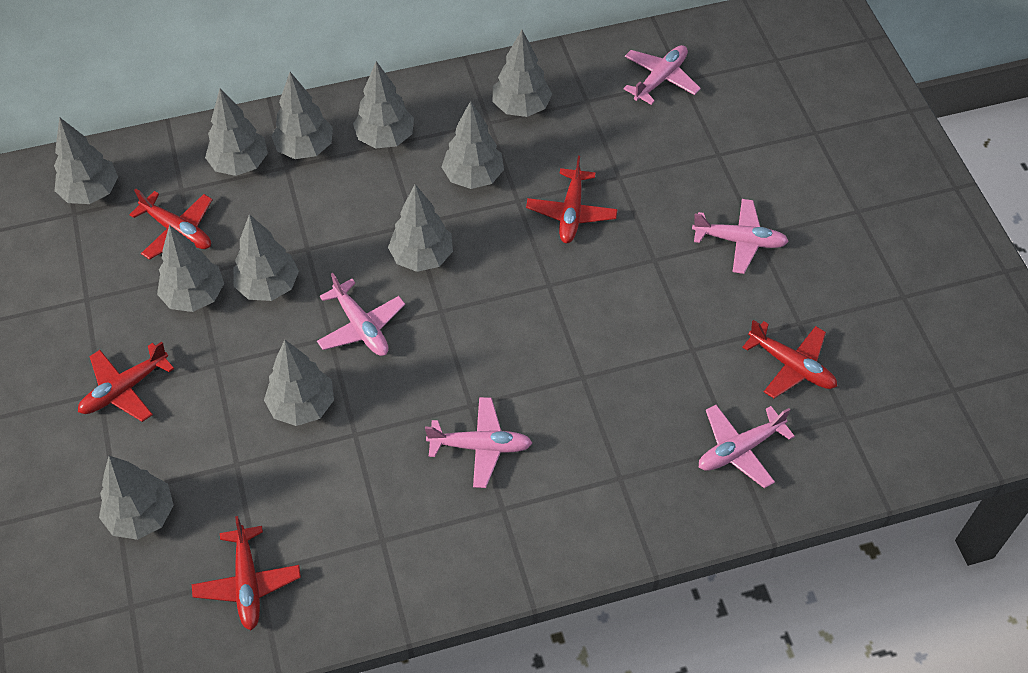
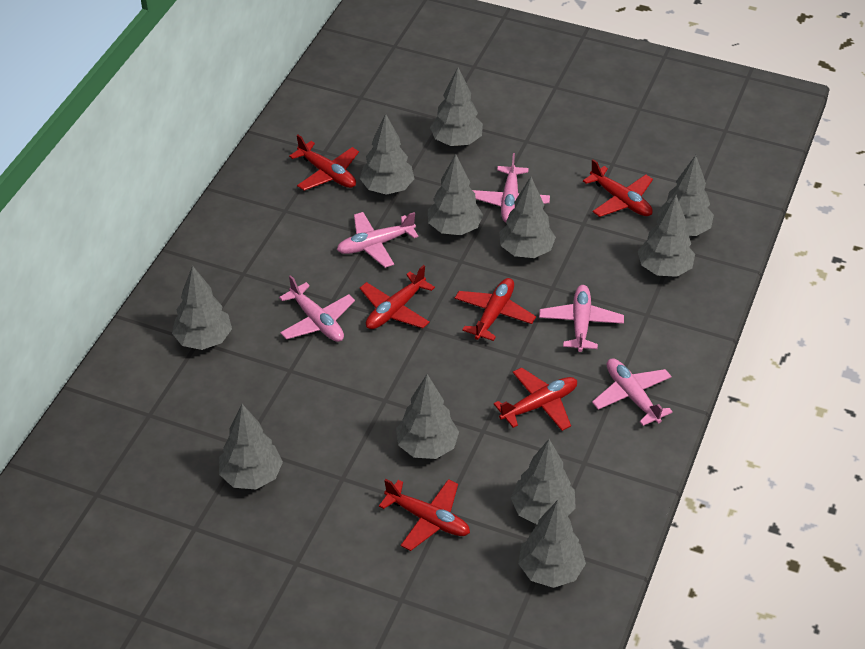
red plane: [78,342,174,422] [129,188,212,260] [192,516,301,630] [526,156,618,243] [742,320,837,398] = 5 -> [289,135,359,190] [360,265,435,329] [379,479,470,551] [455,278,536,341] [494,367,577,431] [583,159,653,217] = 6

